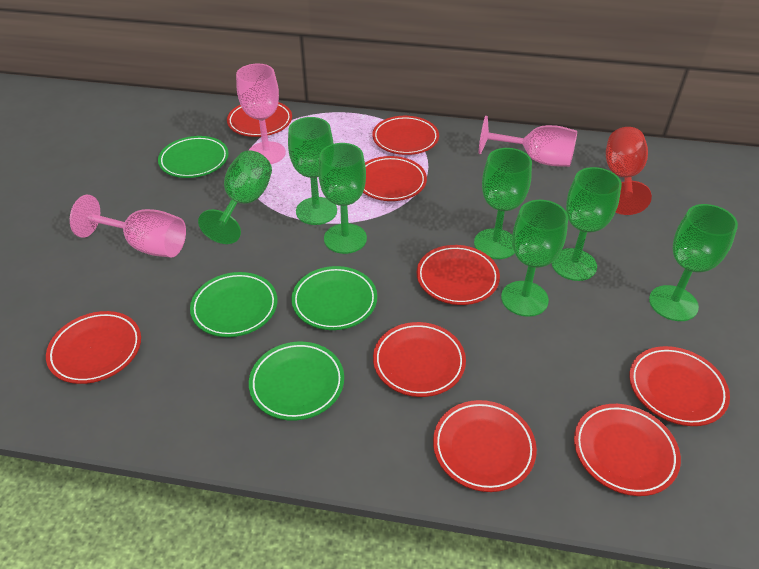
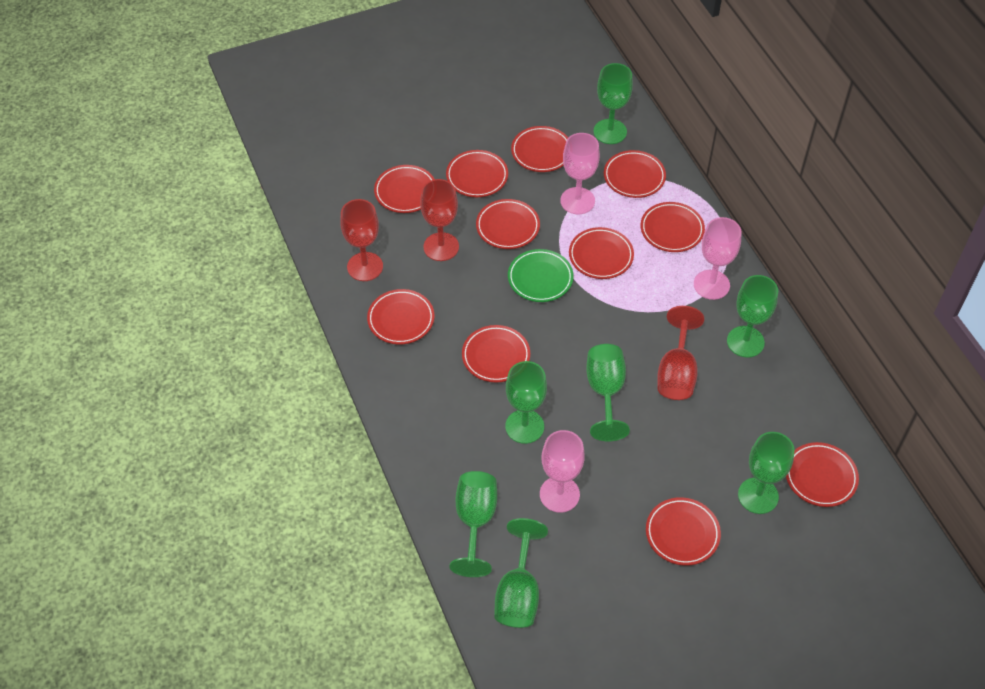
green plate: [158,136,229,178] [190,272,277,337] [249,342,344,421] [292,266,377,330] = 4 -> [508,249,574,302] = 1
red goblet: [606,127,652,215] = 1 -> [340,199,383,281] [420,179,459,261] [657,306,704,400] = 3
red plate: [46,311,141,384] [227,102,292,137] [363,156,427,201] [372,116,439,155] [373,322,466,397] [417,245,500,305] [433,400,537,492] [574,404,681,496] [629,346,730,426] = 9 -> [367,289,434,344] [374,165,434,213] [446,150,508,197] [462,325,530,382] [476,199,540,249] [511,126,568,172] [569,227,634,279] [604,150,666,198] [640,202,705,252] [646,497,721,566] [786,442,859,507] = 11

